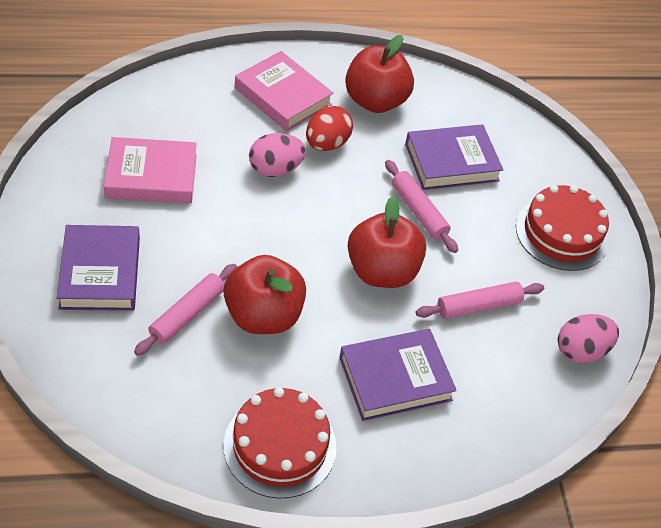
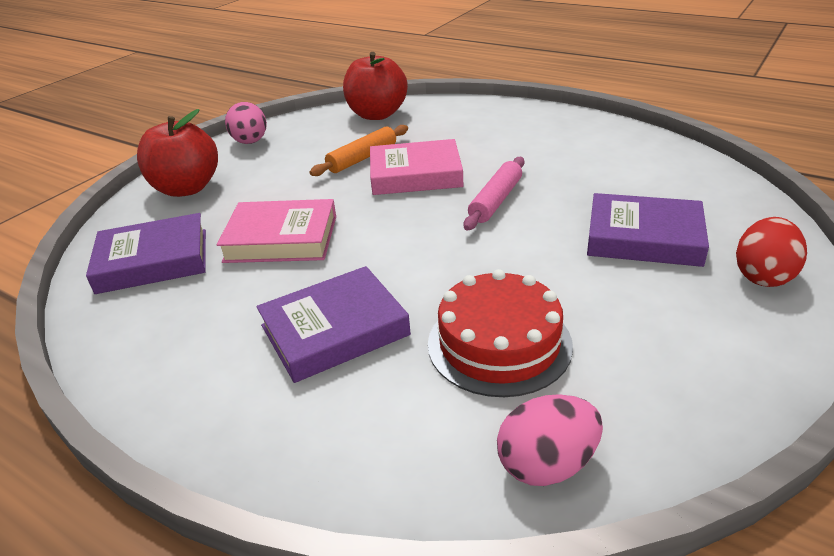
orange rolling pin: none = 0 -> [309,125,408,176] = 1
pink rolling pin: [134,264,237,356] [385,160,458,253] [416,282,544,319] = 3 -> [464,157,525,230] = 1
red apple: [224,255,306,334] [345,35,414,113] [348,196,426,288] = 3 -> [137,109,218,197] [343,52,408,120] = 2
red cake: [223,387,337,499] [516,185,609,271] = 2 -> [428,269,573,397] = 1

